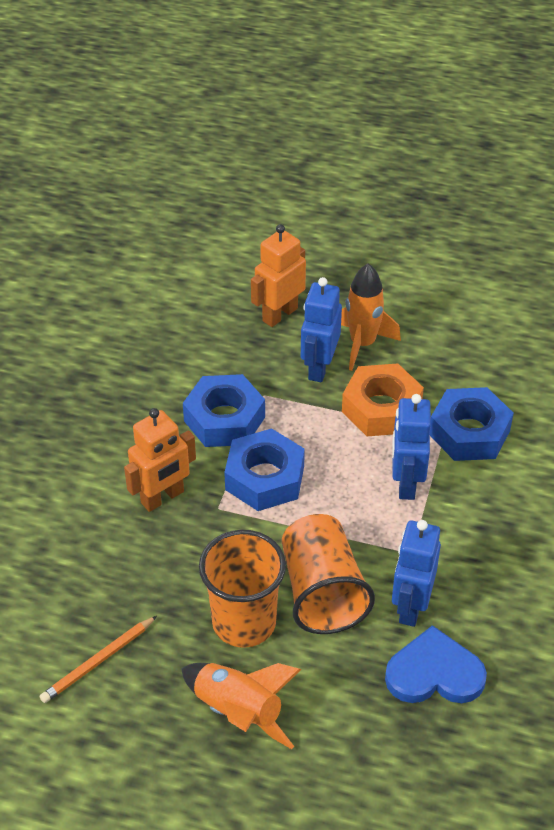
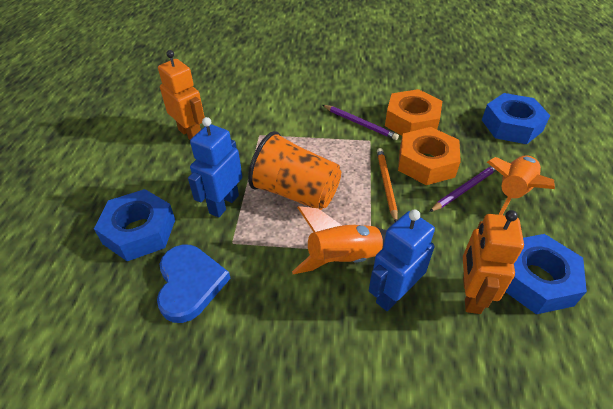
blue robot: [301,277,342,382] [392,394,431,500] [392,520,441,627] = 3 -> [188,117,242,218] [369,210,435,311] = 2
orange cup: [199,530,286,648] [282,514,375,634] = 2 -> [248,131,341,210] = 1
orange nut: [342,363,424,436] = 1 -> [385,89,442,136] [398,127,461,185] = 2
purple pencil: none = 0 -> [323,105,399,140] [429,166,496,212] = 2

